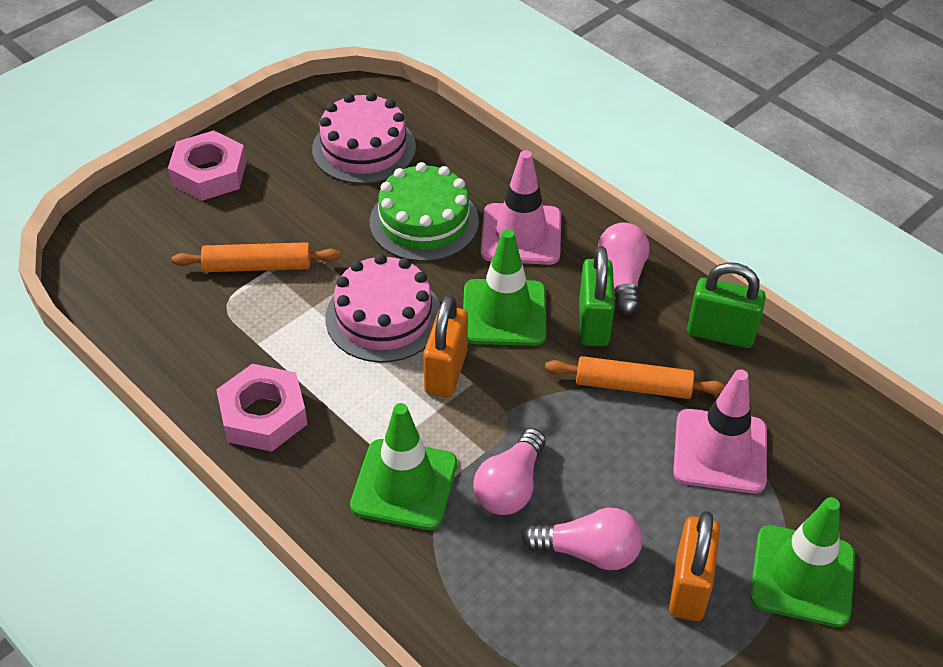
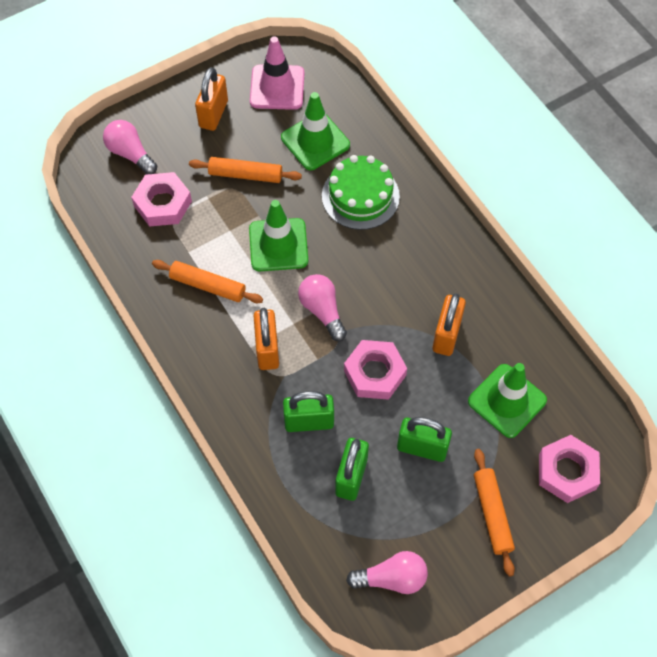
green padlock: [579,246,615,346] [687,262,766,348] = 2 -> [283,391,334,432] [335,438,369,501] [397,417,452,462] = 3
orange padlock: [423,295,468,398] [669,511,720,621] = 2 -> [195,67,228,131] [253,308,279,370] [433,293,466,356] = 3
orange rolling pin: [172,242,341,272] [545,356,725,399] = 2 -> [152,260,263,303] [189,157,302,183] [474,449,515,577] = 3
pink cake: [312,92,416,184] [326,254,441,363] = 2 -> none = 0
pink nut: [168,130,247,201] [216,364,307,452] = 2 -> [131,172,192,227] [344,340,407,400] [539,435,600,503] = 3
pink traffic cone: [481,150,561,265] [673,369,767,493] = 2 -> [250,36,304,110] = 1

